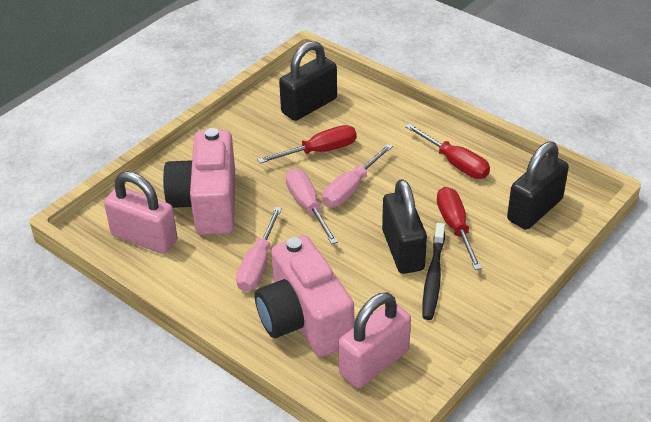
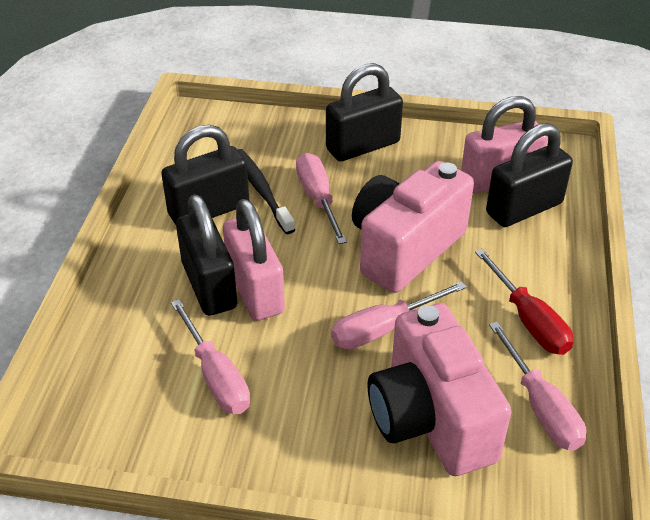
black padlock: [279,41,337,121] [382,179,427,274] [507,142,569,230] = 3 -> [161,125,249,225] [176,194,237,316] [326,63,403,161] [486,123,573,227] = 4
pink screwdriver: [236,207,282,292] [286,169,338,244] [322,144,393,207] = 3 -> [171,299,250,414] [296,153,347,244] [331,281,467,350] [489,322,587,450] = 4
red screwdriver: [257,125,357,163] [405,124,490,179] [437,187,482,270] = 3 -> [475,249,574,355] = 1

